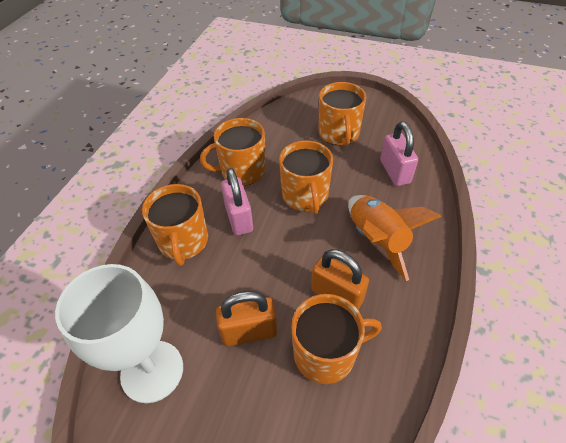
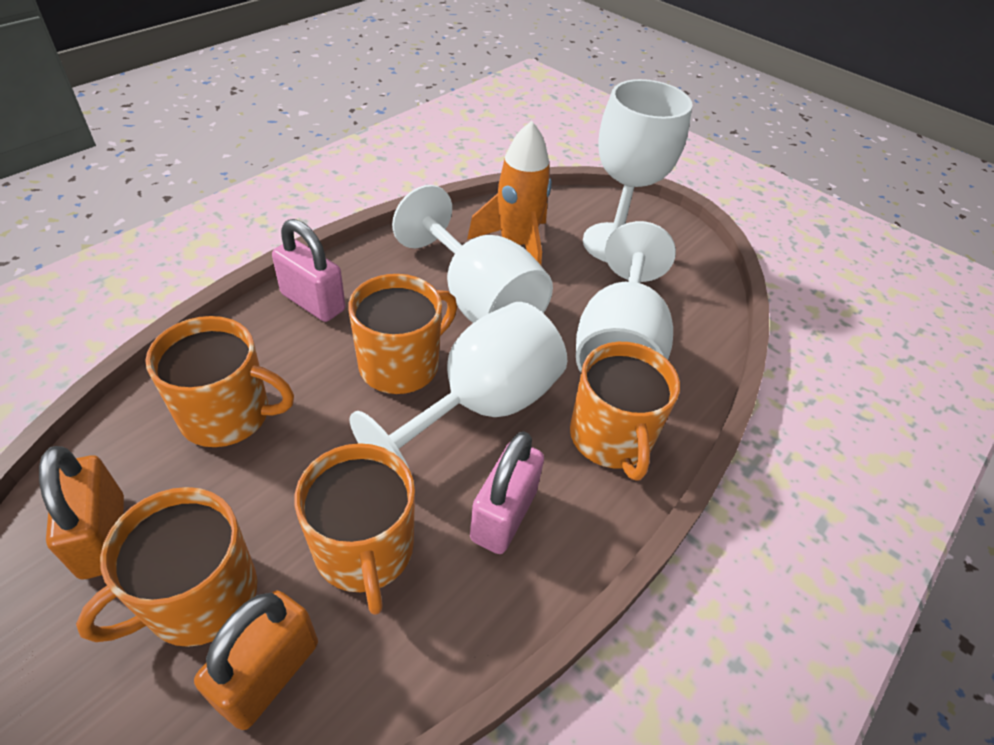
white goblet: [55,264,183,403] = 1 -> [350,302,567,468] [392,185,553,323] [576,221,676,372] [583,79,692,262] = 4

